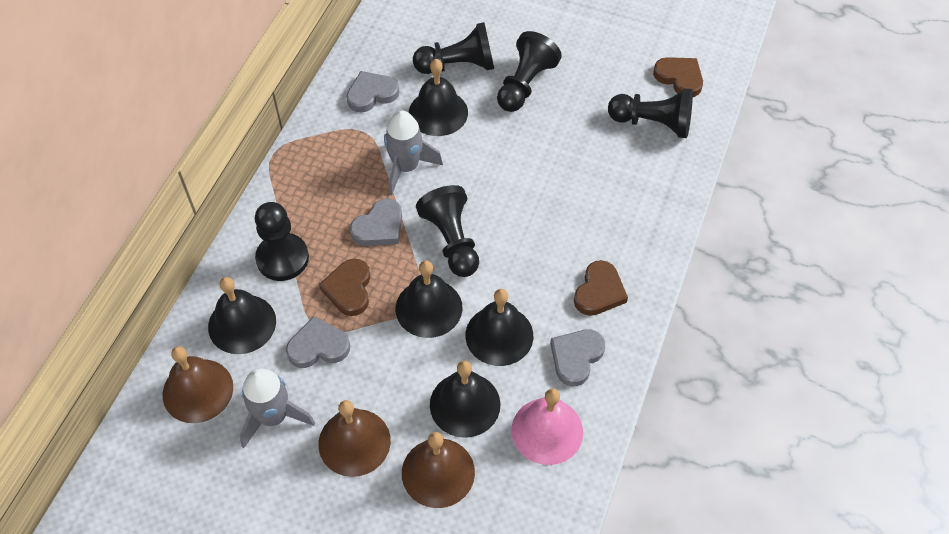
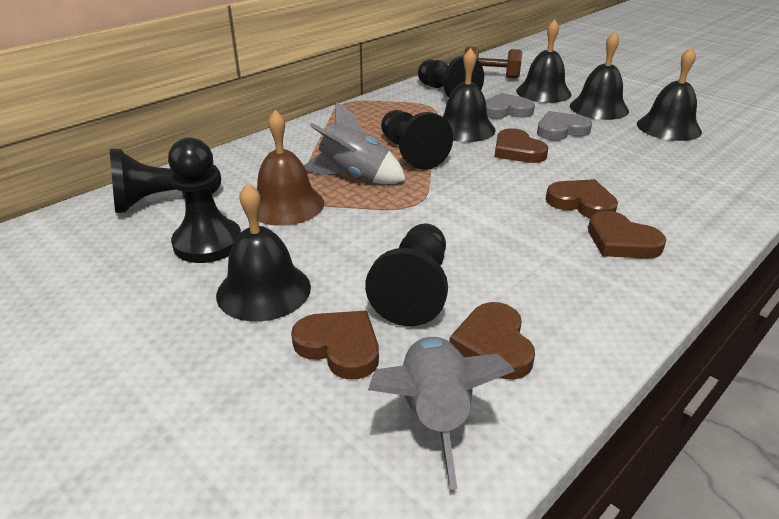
brown bell: [163,346,233,423] [318,400,391,477] [402,432,475,508] = 3 -> [257,110,324,226] = 1
brown dumbbell: none = 0 -> [464,47,522,79] = 1
brown heart: [319,258,371,316] [574,260,628,316] [653,57,703,97] = 3 -> [291,311,379,379] [449,302,535,380] [495,128,548,163] [546,179,618,218] [588,211,666,258] = 5
grey heart: [286,316,350,368] [346,71,399,113] [350,198,402,246] [550,329,605,386] = 4 -> [485,93,535,119] [537,111,592,140] = 2
pink bell: [511,388,583,465] = 1 -> none = 0

